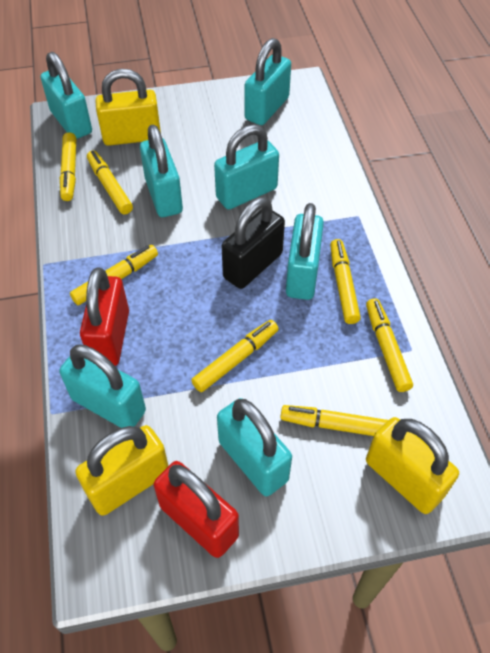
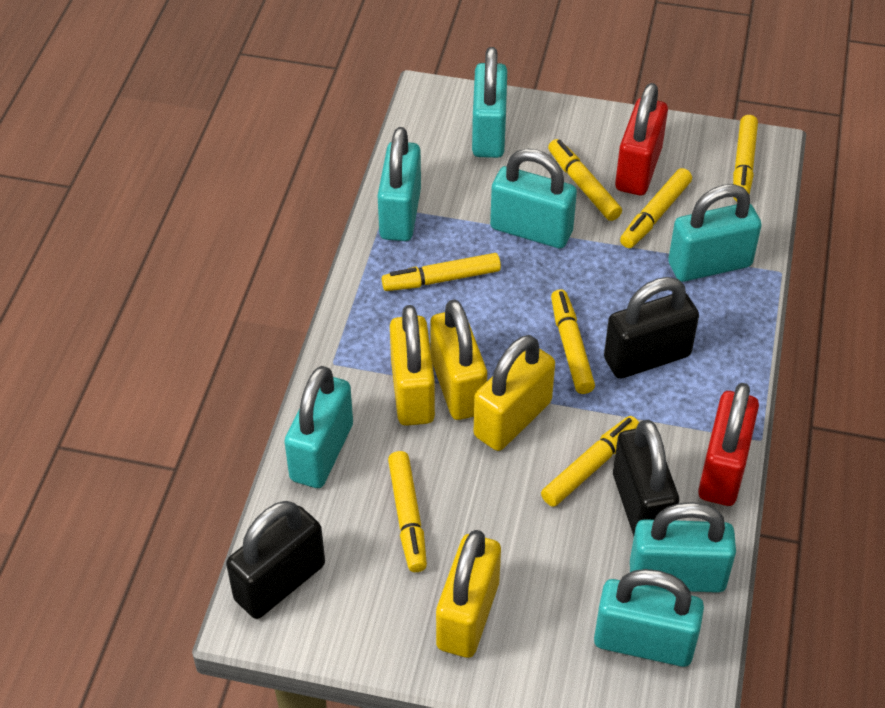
black padlock: [222,197,285,289] = 1 -> [226,501,325,619] [604,277,699,379] [613,419,679,536] = 3
yellow padlock: [75,425,168,516] [96,69,161,146] [366,417,459,514] = 3 -> [390,305,435,426] [430,299,487,420] [436,530,501,658] [474,335,555,451] = 4

